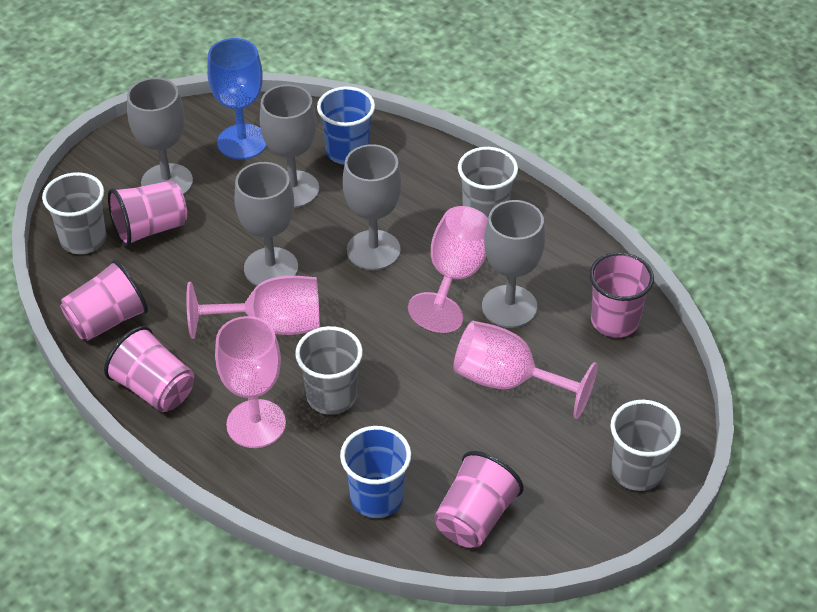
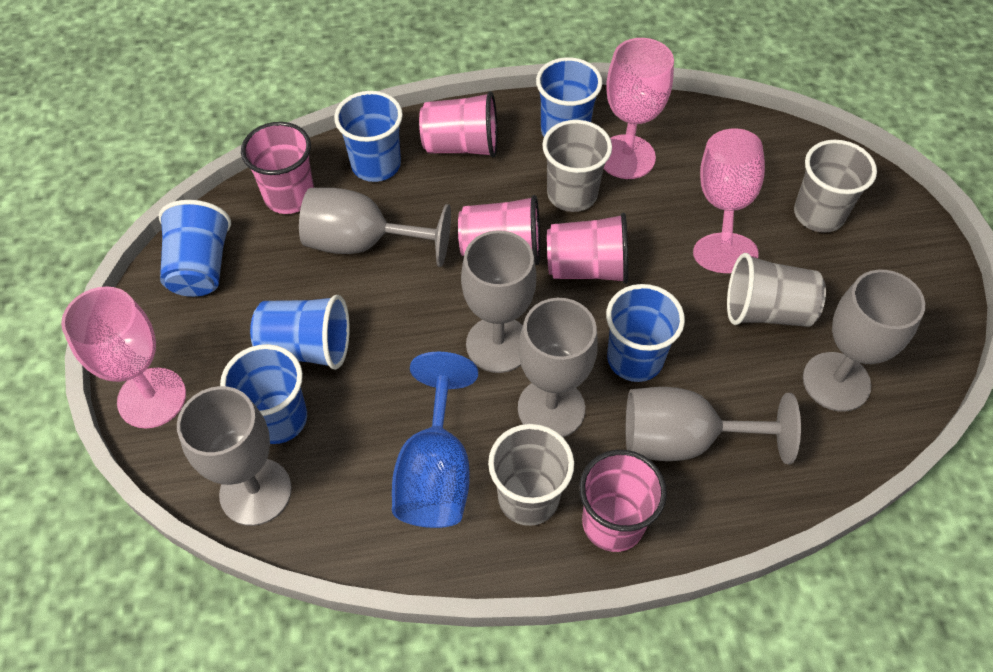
blue cup: [317,86,375,165] [340,426,411,518] = 2 -> [158,200,231,297] [220,344,307,444] [250,295,350,370] [334,91,403,182] [536,57,602,137] [606,284,685,382] = 6
grey goblet: [127,78,193,195] [235,162,298,286] [260,85,319,208] [343,144,401,270] [482,200,545,328] = 5 -> [177,386,292,526] [299,188,451,267] [461,230,536,373] [518,298,598,438] [626,387,801,464] [803,270,925,412] = 6
pink goblet: [186,276,320,339] [215,316,286,448] [408,206,488,333] [453,321,598,419] = 4 -> [61,286,186,428] [604,38,674,179] [693,128,765,273] = 3

